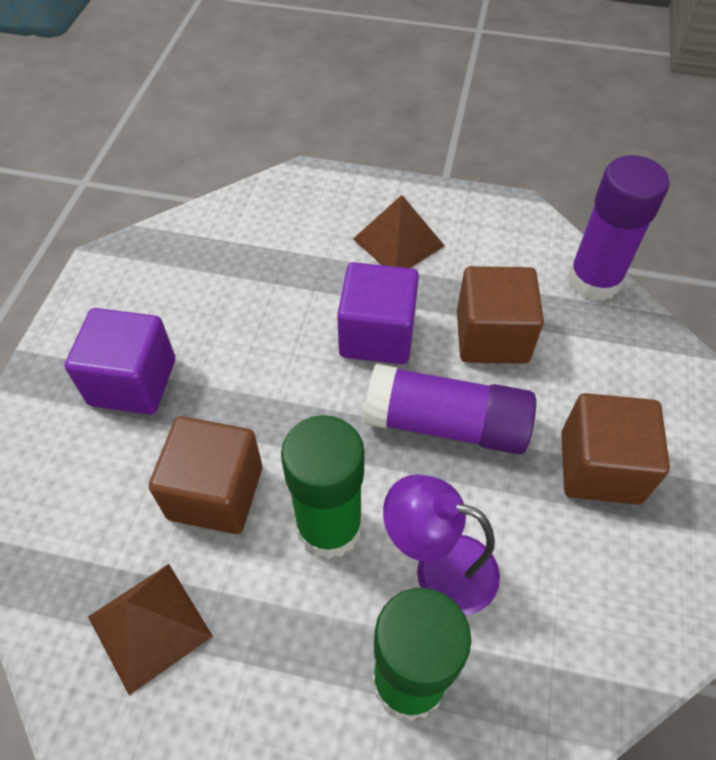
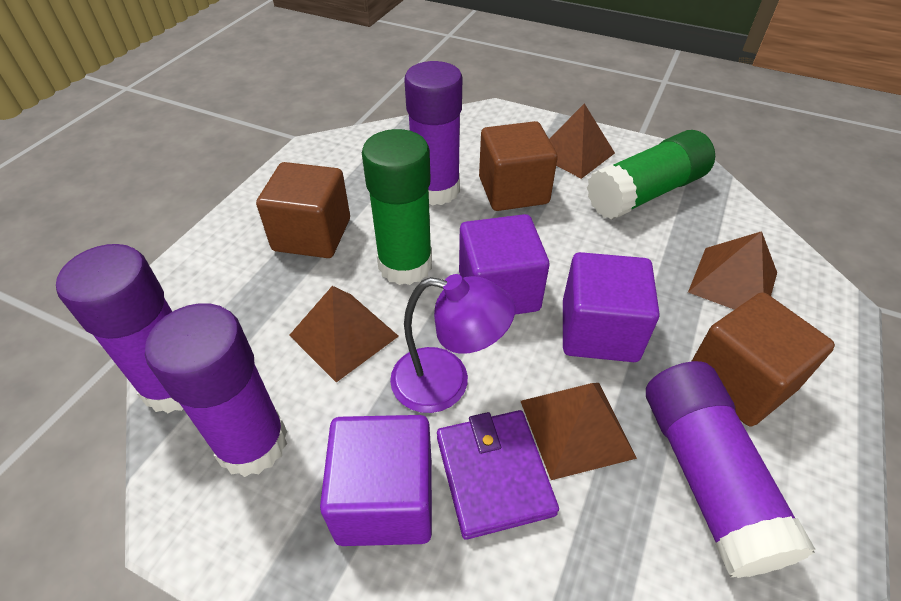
brown pyramid: [88,564,213,695] [353,195,445,268] = 2 -> [289,286,399,382] [521,383,637,480] [549,103,615,179] [688,231,777,310] = 4
purple cube: [65,308,175,414] [337,262,419,364] = 2 -> [320,415,432,546] [459,214,549,315] [563,252,660,362] = 3
purple glue stick: [364,364,536,455] [567,155,669,301] = 2 -> [56,244,183,413] [145,303,287,477] [404,61,462,206] [646,361,815,578] = 4
purple wallet: none = 0 -> [437,410,559,540] = 1

